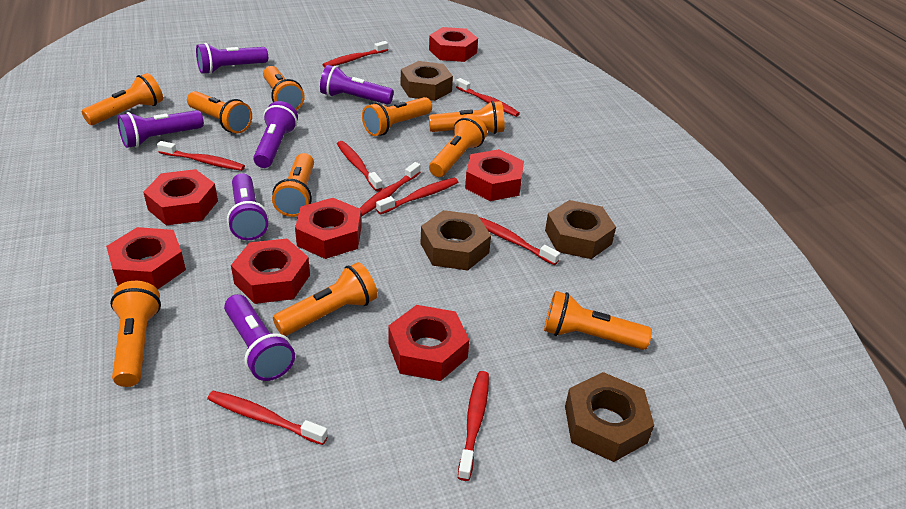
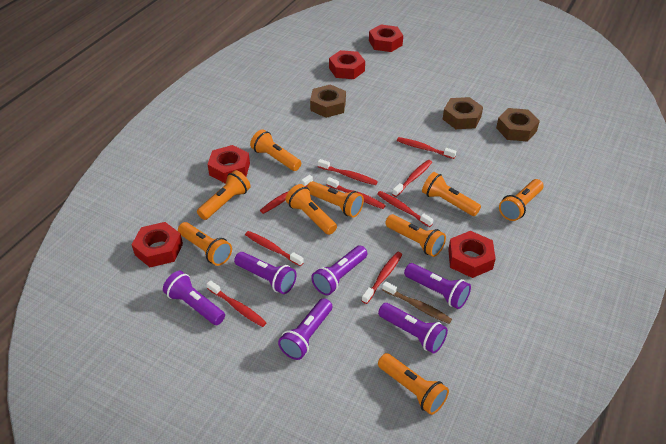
brown nut: [401,61,453,101] [420,210,491,270] [545,200,616,259] [565,372,654,462] = 4 -> [310,84,346,118] [443,97,483,129] [496,108,540,142] = 3
brown toothbrush: none = 0 -> [382,281,452,324] = 1
orange flashlight: [82,73,163,125] [110,281,161,387] [187,91,252,133] [263,66,305,110] [272,153,314,217] [273,262,378,336] [362,97,432,136] [429,101,504,134] [429,115,487,177] [544,291,652,350] = 10 -> [178,222,232,266] [197,170,251,220] [250,129,301,171] [286,184,337,235] [307,181,364,217] [378,353,449,415] [385,214,446,257] [422,172,481,216] [499,179,544,221] = 9
red nut: [106,227,186,289] [143,169,218,225] [231,239,310,304] [295,198,361,259] [388,305,469,381] [429,27,478,62] [465,149,524,201] = 7 -> [132,222,183,267] [207,145,250,184] [329,50,365,79] [369,25,403,52] [448,231,496,278] = 5

